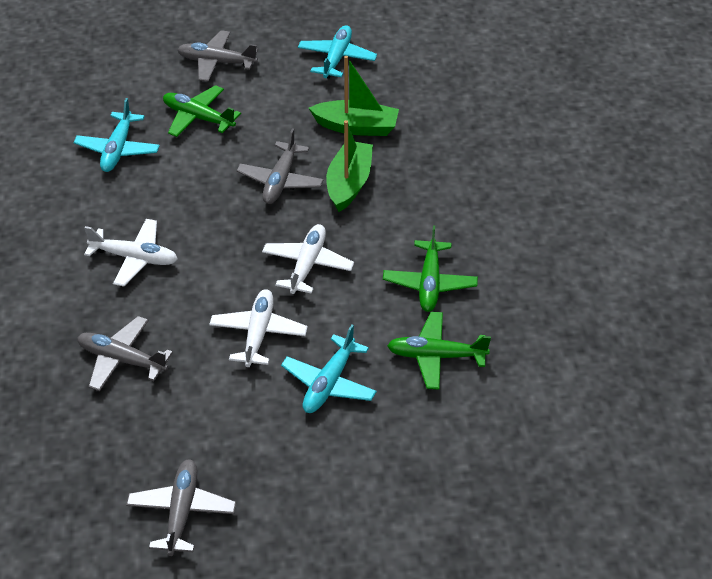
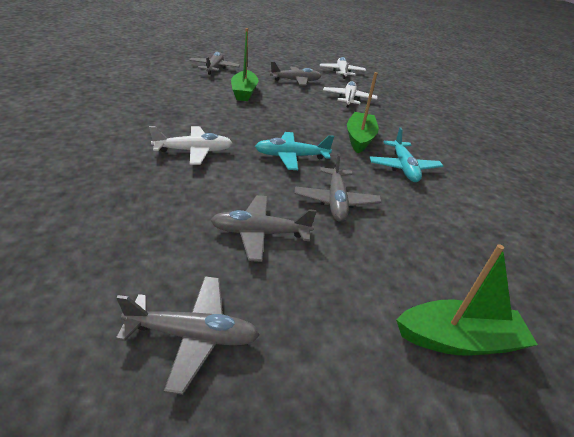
green boat: [309,56,399,136] [326,120,373,212] = 2 -> [231,28,258,101] [347,72,379,153] [396,244,538,355] = 3
green plane: [163,85,241,137] [383,225,478,312] [387,312,491,389] = 3 -> none = 0
grey plane: [77,316,173,391] [126,459,236,556] [177,30,258,82] [236,128,324,204] = 4 -> [116,276,260,395] [189,52,240,75] [211,195,316,262] [270,62,321,86] [295,153,382,222] = 5
turquoise plane: [74,98,160,172] [281,325,377,413] [298,25,377,79] = 3 -> [255,132,334,170] [369,127,443,182] = 2

